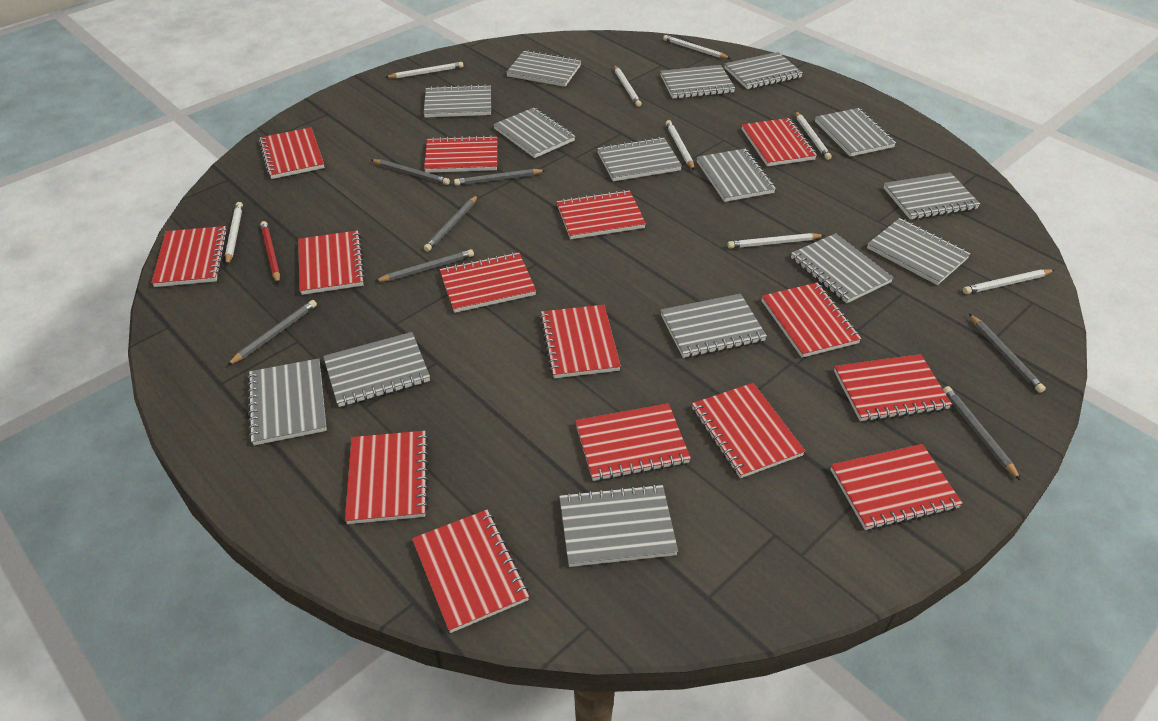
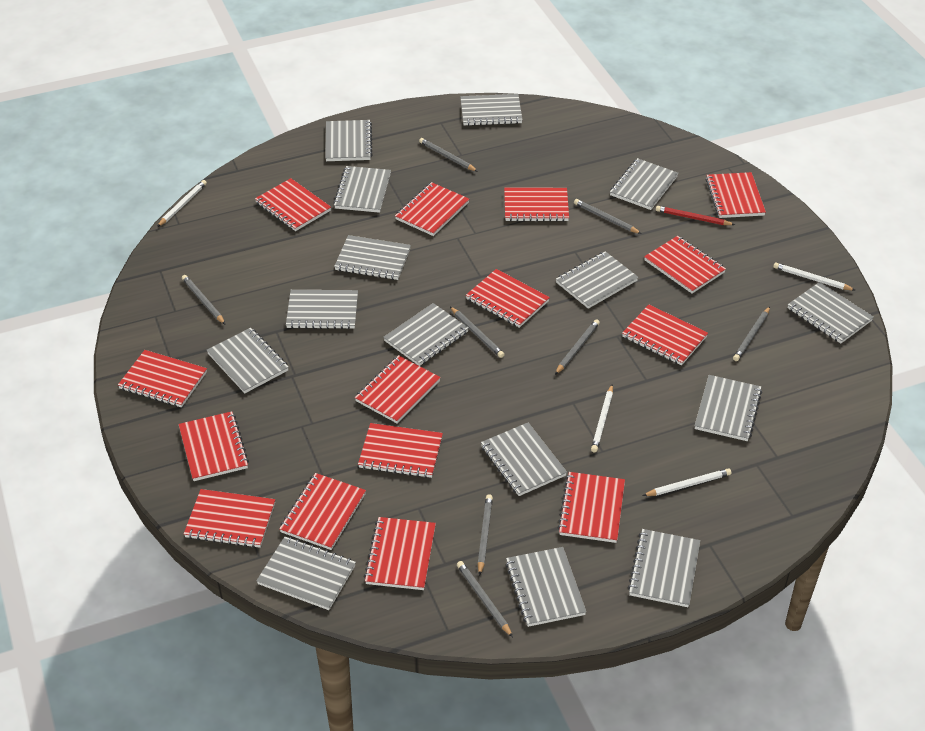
grey pencil: [227,300,317,366] [371,159,450,185] [374,249,474,282] [424,195,478,252] [454,169,546,186] [943,386,1021,481] [969,314,1046,393] = 7 -> [182,275,225,324] [419,138,477,171] [450,307,505,358] [457,561,513,637] [478,494,493,576] [555,319,600,375] [574,199,642,234] [733,307,770,361] = 8
white pencil: [225,202,243,265] [385,62,464,78] [614,65,642,107] [663,35,731,59] [666,120,694,170] [728,233,825,248] [795,111,832,160] [963,269,1055,294] = 8 -> [157,180,207,227] [591,385,613,452] [643,468,732,496] [773,262,855,290] = 4

